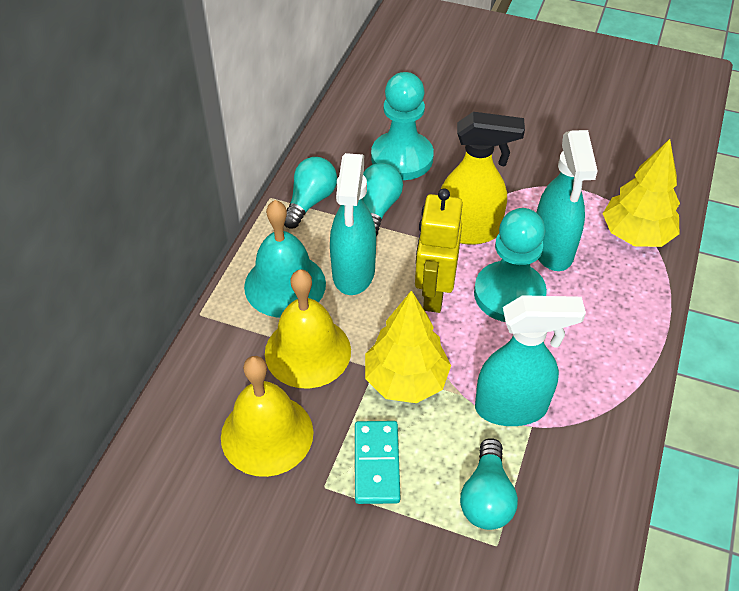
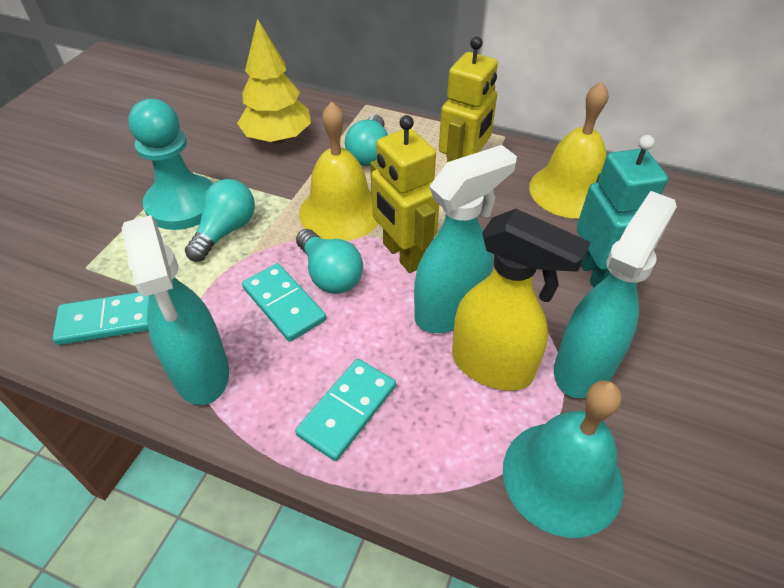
turquoise domino: [355,421,400,504] = 1 -> [53,292,149,345] [242,263,326,342] [295,359,396,461] = 3
turquoise pawn: [371,72,434,180] [474,208,547,322] = 2 -> [128,99,213,230] = 1
turquoise robot: none = 0 -> [576,135,668,288] = 1
yellow robot: [415,188,463,313] = 1 -> [370,115,439,273] [439,37,498,162] = 2
yellow tree: [365,290,451,403] [602,139,680,247] = 2 -> [237,18,311,144] = 1

